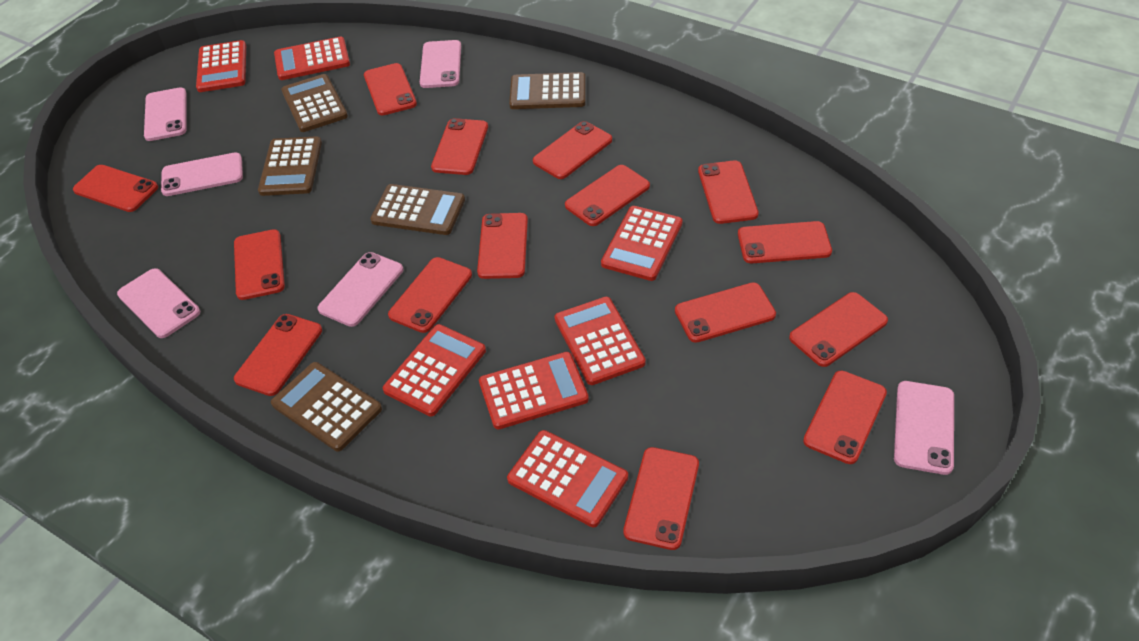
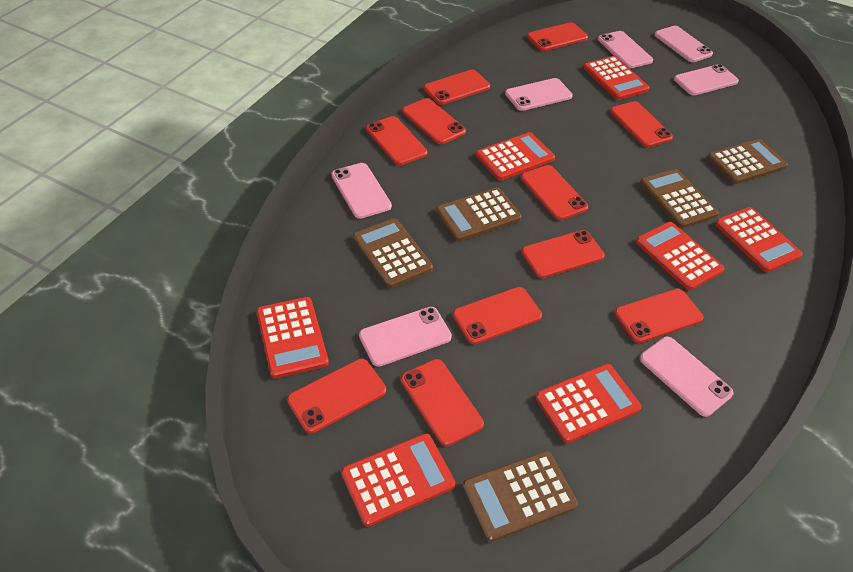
pink phone: [117,268,200,338] [144,87,187,141] [161,152,243,196] [318,252,403,327] [420,40,461,88] [894,381,954,475] = 6 -> [331,163,392,219] [359,307,452,367] [505,78,573,111] [598,31,653,68] [640,337,734,417] [654,26,713,62] [674,64,739,96] = 7
red phone: [73,165,158,212] [234,229,285,300] [234,314,322,396] [364,63,417,115] [388,257,472,333] [431,118,488,175] [477,213,528,279] [533,121,612,179] [565,165,650,226] [623,447,699,550] [675,283,776,343] [698,160,759,224] [738,221,832,263] [789,292,888,367] [803,371,887,464] = 15 -> [287,359,386,433] [366,116,427,165] [401,359,484,446] [402,98,466,144] [424,70,490,105] [453,287,542,344] [521,165,588,220] [521,230,605,278] [527,22,588,51] [610,101,673,147] [614,289,704,343] = 11

